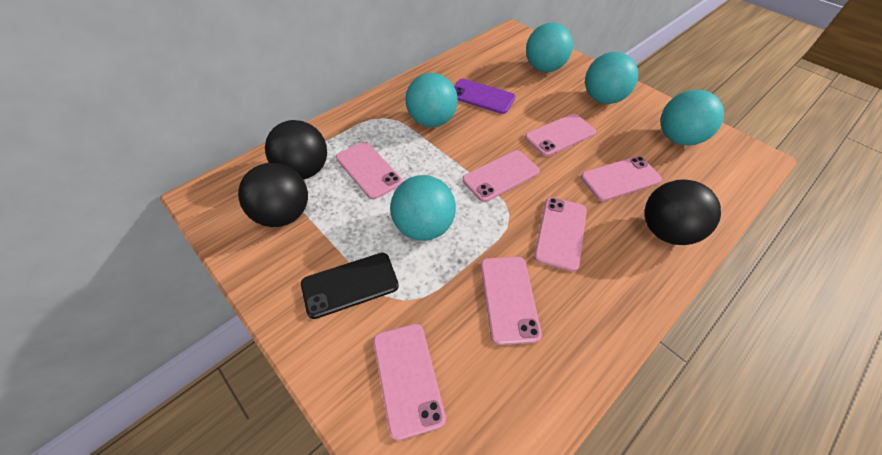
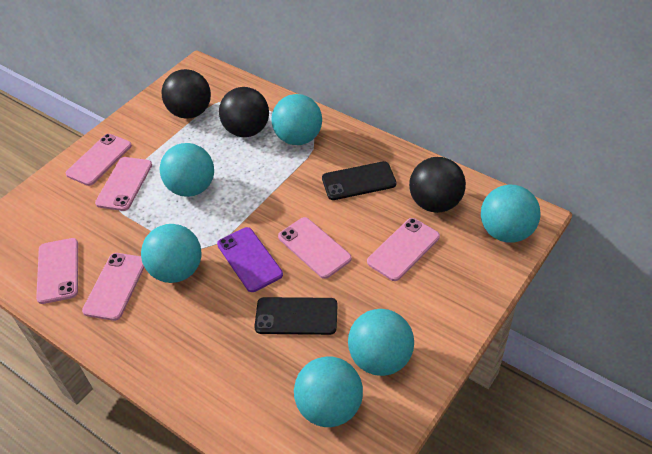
black phone: [301,253,399,319] = 1 -> [254,297,338,335] [322,161,396,200] = 2
pink phone: [336,142,403,200] [373,324,446,440] [462,150,540,202] [481,257,542,345] [525,114,596,157] [534,197,587,272] [581,156,662,201] = 7 -> [36,238,78,304] [66,134,132,186] [82,253,145,321] [95,157,152,211] [278,217,352,279] [367,218,440,281] = 6
turquoise ball: [390,175,456,241] [405,73,458,127] [526,23,573,72] [585,52,638,104] [660,90,724,146] = 5 -> [141,224,202,283] [160,143,214,197] [272,94,322,145] [294,357,363,427] [348,309,414,376] [481,185,541,243] = 6

